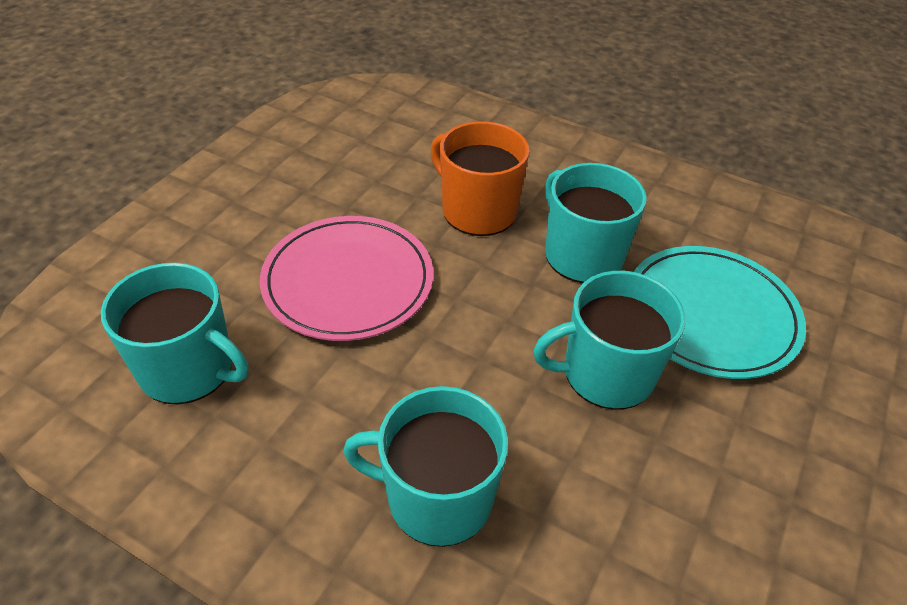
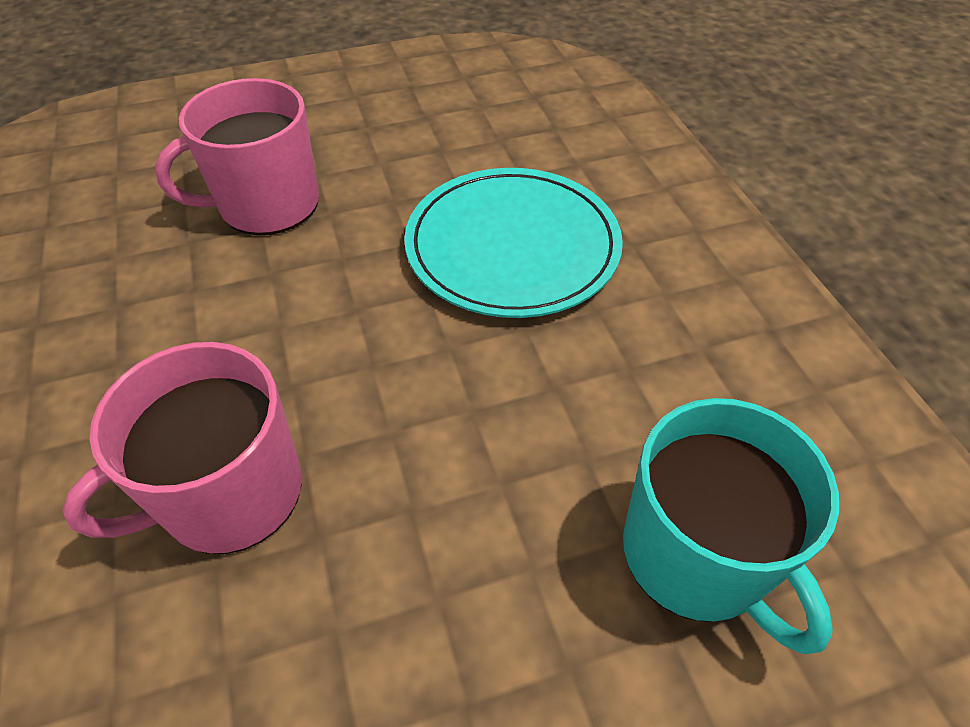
orange mug: [430,121,530,236] = 1 -> none = 0
pink mug: none = 0 -> [62,342,302,554] [155,78,319,235] = 2
pink plate: [260,216,433,341] = 1 -> none = 0
turquoise mug: [101,263,248,404] [343,386,508,547] [533,271,686,410] [545,163,647,283] = 4 -> [623,398,839,654] = 1

